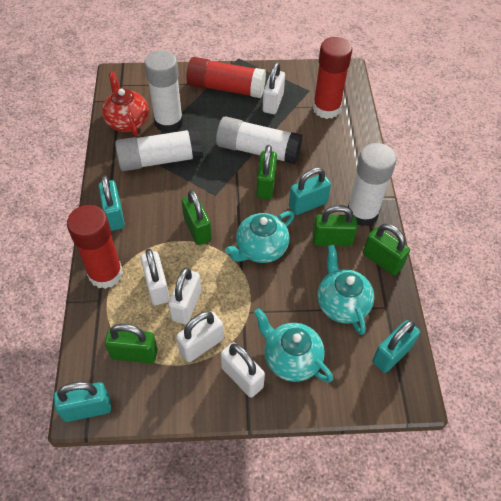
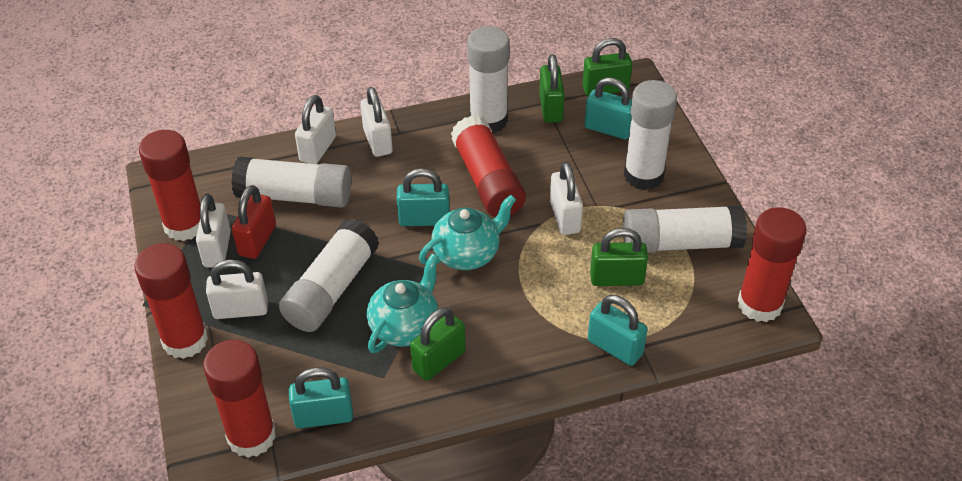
green padlock: [105,324,158,363] [182,190,212,245] [256,145,277,199] [313,205,357,246] [363,224,410,275] = 5 -> [410,307,466,381] [539,54,565,123] [582,38,632,96] [590,228,648,286] = 4
red glue stick: [67,205,123,289] [186,57,266,98] [313,37,352,119] = 3 -> [134,243,208,359] [139,130,201,241] [203,340,276,458] [451,115,526,217] [738,207,807,322] = 5
red padlock: none = 0 -> [232,185,276,259] = 1
red teapot: [102,71,149,137] = 1 -> none = 0
turquoise teapot: [225,211,294,263] [254,308,333,383] [317,245,374,335] = 3 -> [367,254,439,353] [419,195,516,270] = 2
white glue stick: [115,128,203,171] [144,50,183,133] [216,116,302,164] [348,143,397,226] = 4 -> [232,157,351,207] [279,219,379,332] [467,26,510,133] [623,205,747,253] [624,80,677,190] = 5

